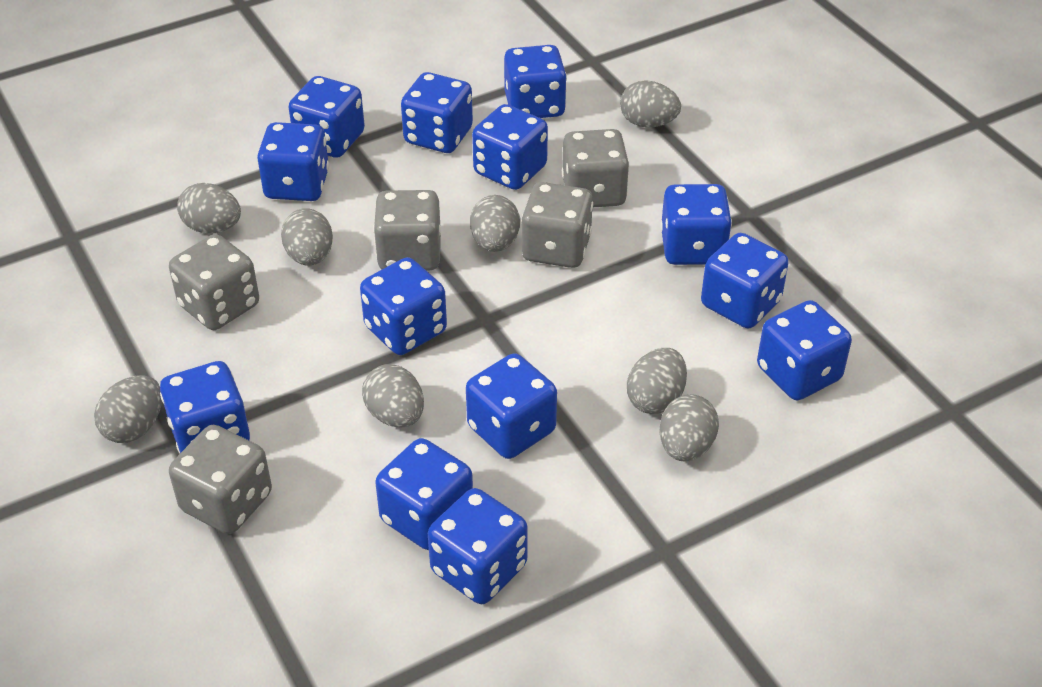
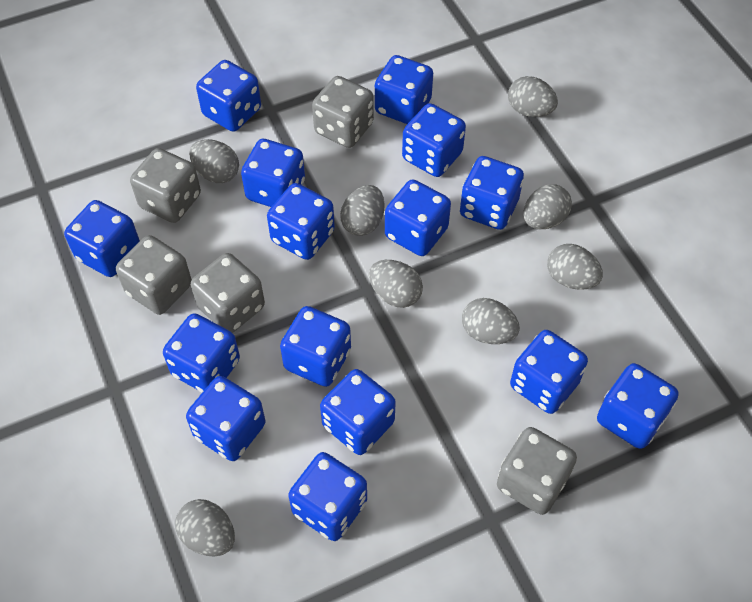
blue dice: [160,361,250,454] [257,122,329,201] [289,76,365,158] [360,257,447,355] [375,438,473,550] [401,72,473,153] [428,488,528,604] [466,353,557,459] [472,104,548,190] [504,45,567,118] [661,184,732,265] [701,233,789,328] [757,300,852,400] = 13 -> [64,200,140,277] [163,313,240,392] [186,376,265,461] [196,60,261,132] [241,139,305,207] [267,183,335,260] [280,306,351,387] [288,452,367,541] [320,369,396,455] [375,55,433,124] [385,179,451,256] [402,103,466,177] [460,156,524,230] [510,330,588,414] [597,363,679,449] = 15

